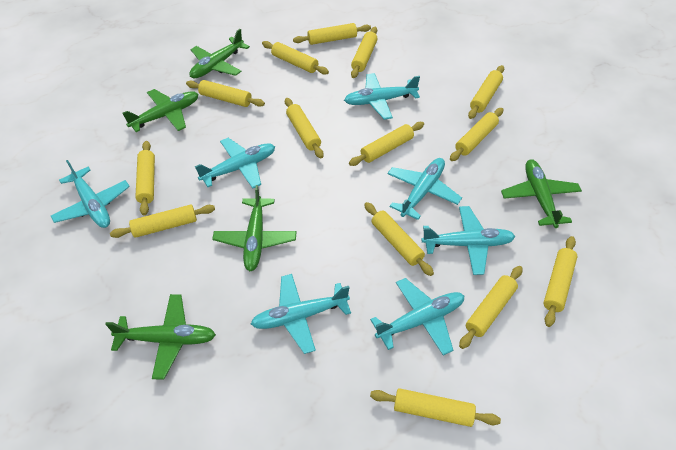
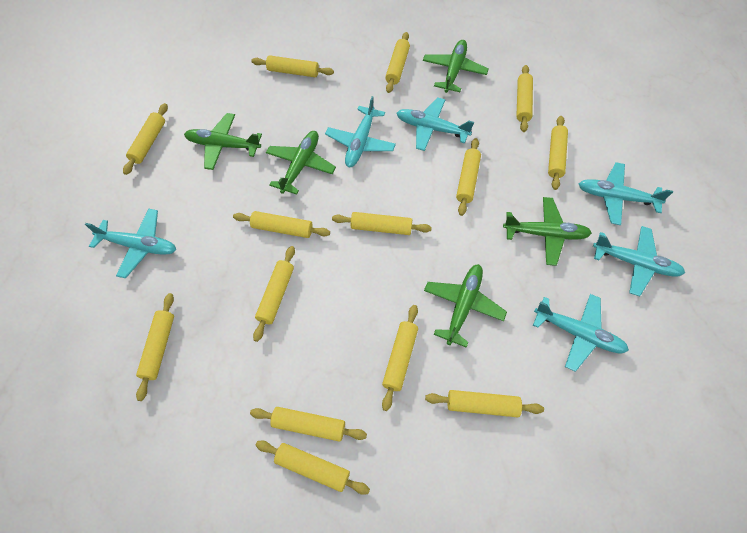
turquoise plane: [51,160,130,228] [195,138,275,189] [251,274,351,354] [344,73,420,120] [370,278,465,355] [387,158,462,220] [422,206,516,275] = 7 -> [85,209,176,278] [325,96,396,167] [397,97,474,151] [533,294,629,372] [579,162,673,225] [593,226,685,296] = 6

